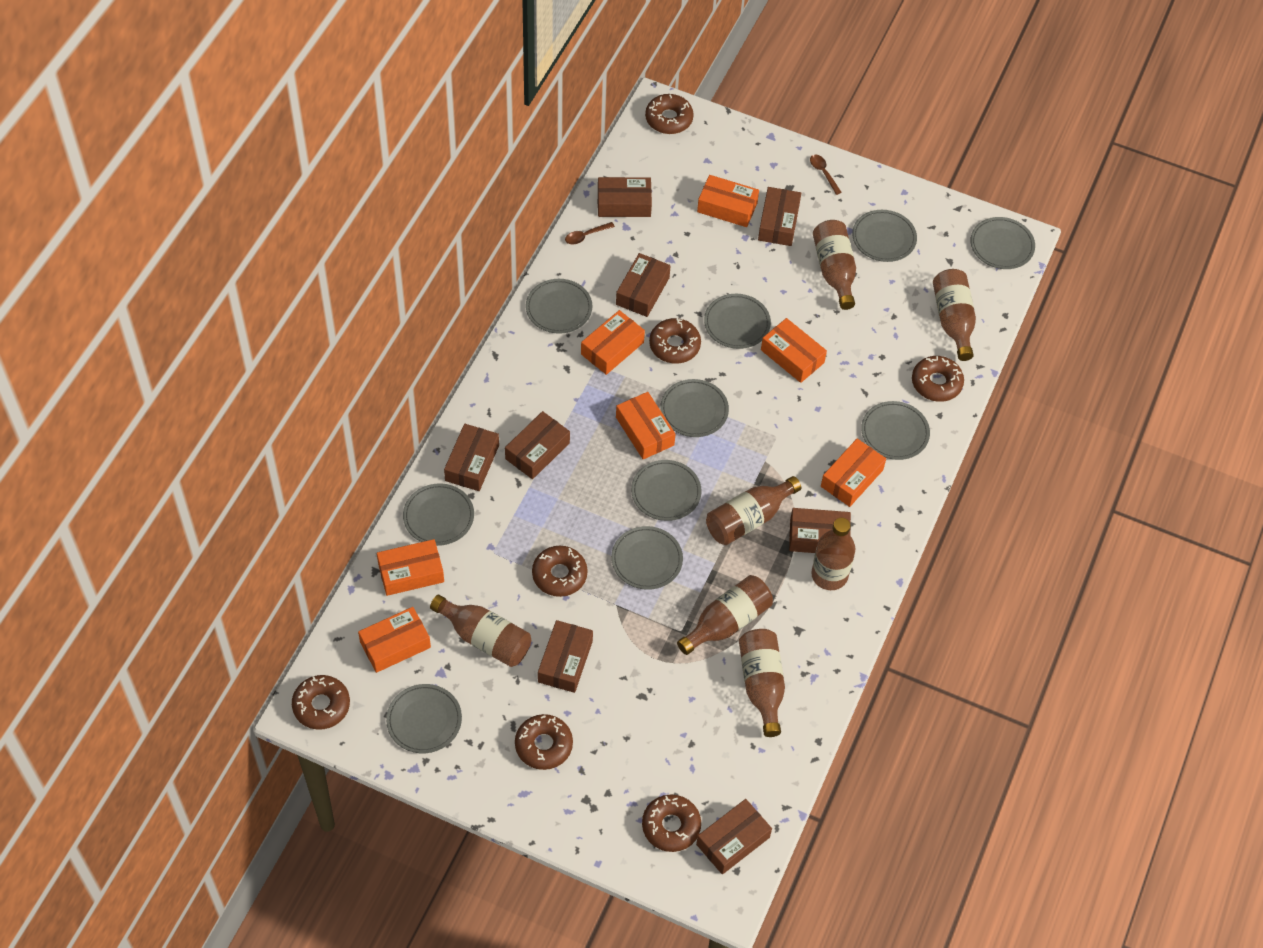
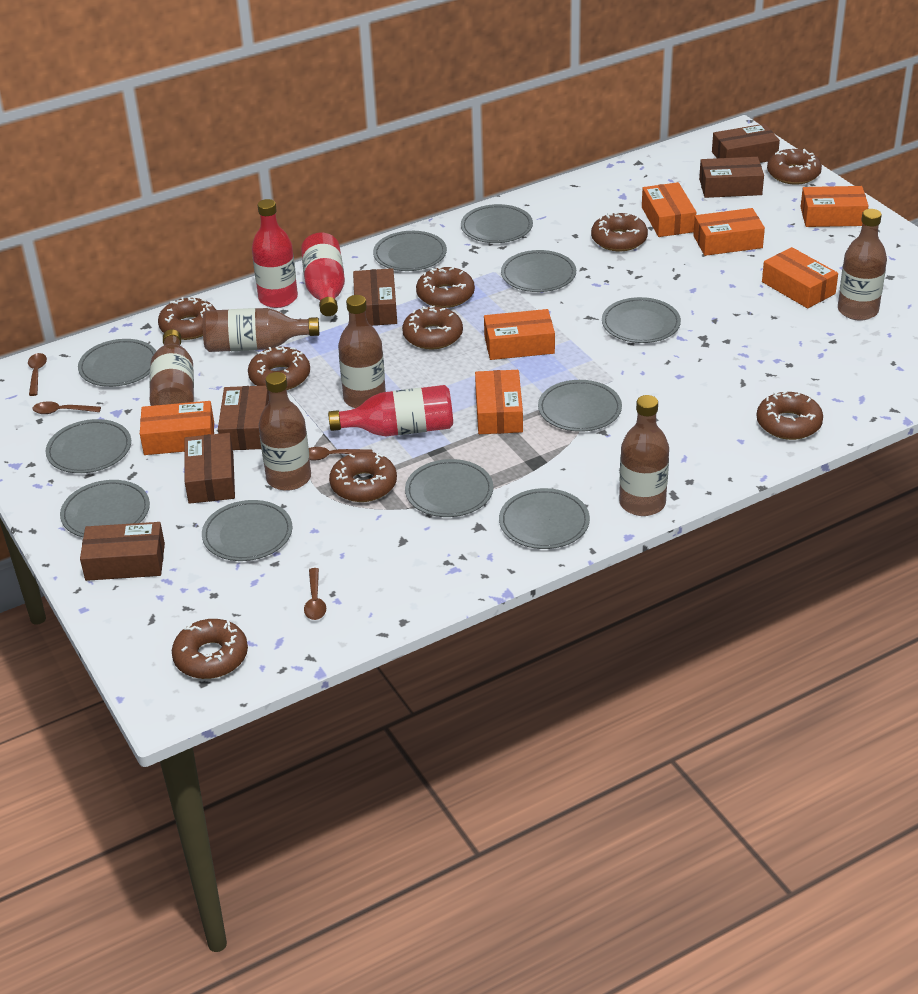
brown bottle: [430,595,531,667] [677,575,773,655] [706,476,801,545] [739,629,785,737] [811,518,855,590] [813,220,856,310] [933,269,976,361] = 7 -> [150,329,194,406] [202,308,319,352] [259,372,311,491] [338,295,386,408] [619,395,669,516] [838,209,887,321] = 6
brown box: [444,424,499,491] [505,411,570,479] [538,620,593,693] [598,177,652,217] [616,253,671,317] [696,799,772,875] [758,187,801,246] [789,508,851,553] = 8 -> [80,522,165,581] [184,433,235,504] [218,386,269,450] [353,268,397,326] [699,157,764,198] [712,124,780,163] = 6
brown donut: [292,675,350,730] [515,714,573,770] [532,546,588,597] [642,794,701,852] [645,94,694,134] [649,318,701,364] [912,356,964,402] = 7 -> [158,297,216,340] [172,619,248,679] [248,347,310,390] [329,452,397,502] [402,306,463,349] [416,266,475,308] [591,212,648,251] [756,391,823,440] [767,149,822,185] = 9
brown spoon: [565,222,615,245] [810,154,842,195] = 2 -> [28,353,47,396] [32,401,101,414] [304,568,326,620] [309,447,373,460] = 4
grey plate: [386,684,462,753] [403,483,474,546] [526,279,592,334] [611,526,683,590] [631,460,702,521] [660,379,729,437] [704,294,771,349] [852,210,917,262] [861,401,930,460] [970,217,1035,269] = 10 -> [46,419,131,473] [60,480,150,537] [78,339,156,387] [202,500,293,561] [373,231,447,271] [405,459,493,517] [461,204,533,243] [499,488,590,549] [501,250,576,292] [538,380,622,432] [602,297,681,343] = 11
red bottle: none = 0 -> [252,199,298,308] [301,232,345,316] [328,385,453,436] = 3

